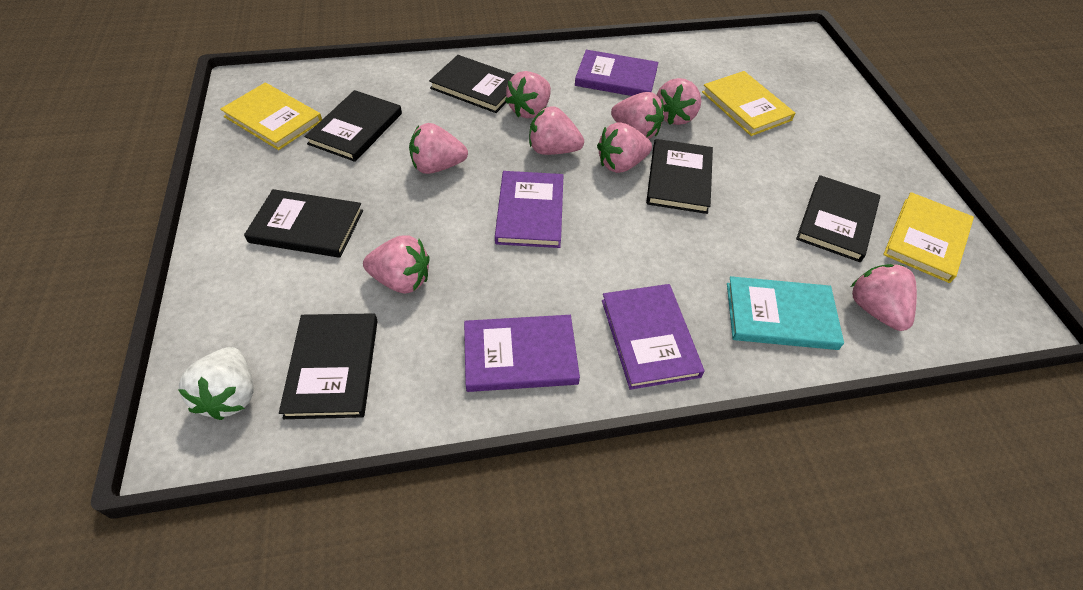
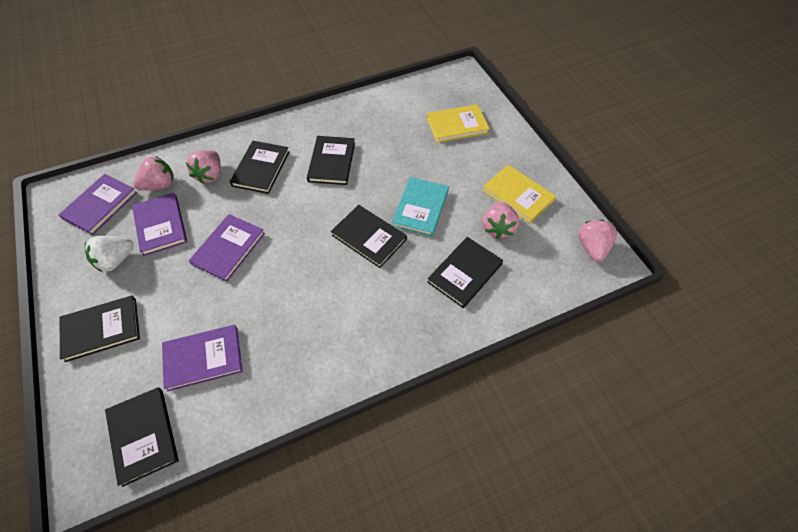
pink strawberry: [363,235,430,293] [409,123,468,174] [505,71,551,118] [529,106,584,155] [597,122,652,173] [611,92,664,139] [657,78,701,125] [851,264,917,331] = 8 -> [133,156,174,191] [185,150,221,184] [483,202,519,239] [578,219,617,262] = 4
yellow book: [220,83,322,150] [702,71,795,136] [883,192,974,283] = 3 -> [427,104,490,143] [482,165,556,224] = 2

